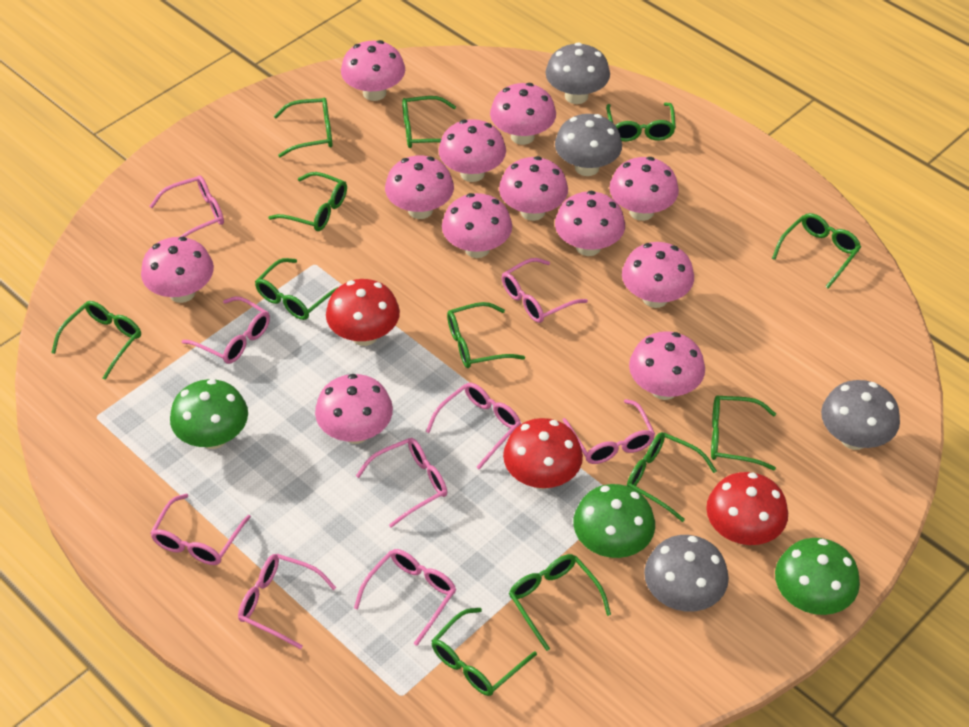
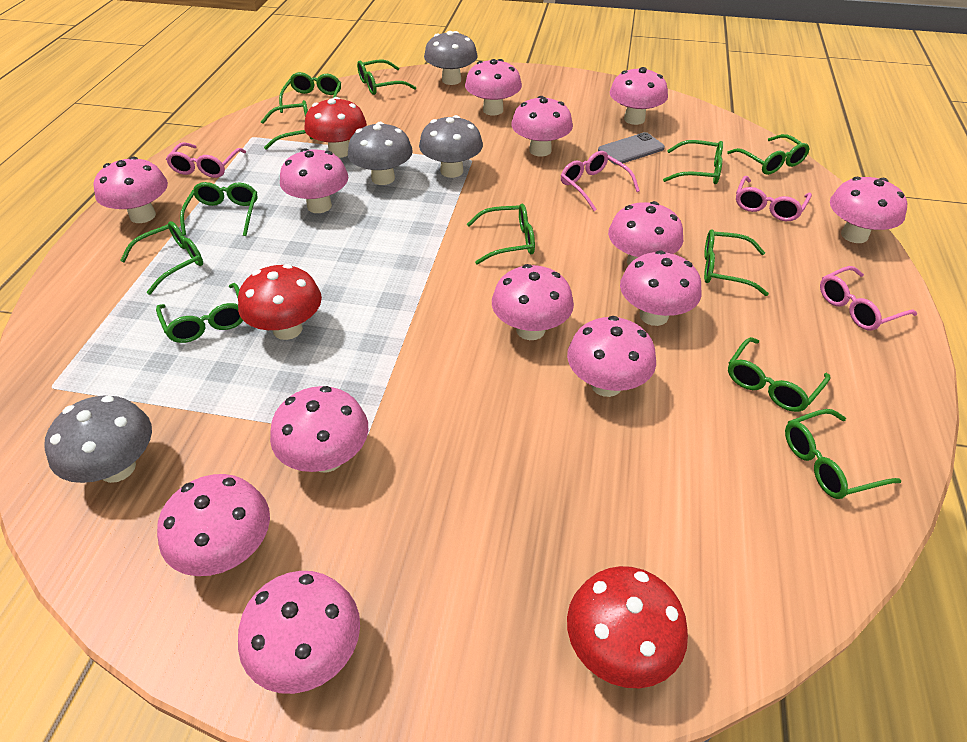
green mushroom: [170,379,248,449] [573,484,655,558] [775,538,860,615] = 3 -> none = 0
grey phone: none = 0 -> [598,132,665,165] = 1
pink glasses: [150,176,224,237] [150,494,251,565] [182,296,270,364] [238,554,336,649] [354,549,456,646] [356,438,447,528] [426,383,521,470] [502,258,588,323] [562,399,655,464] = 9 -> [166,142,246,178] [561,151,640,211] [736,176,812,221] [820,266,917,330] = 4
pink mushroom: [141,237,214,303] [315,374,393,444] [341,40,405,101] [385,155,454,219] [439,119,506,182] [442,193,512,258] [490,83,556,145] [499,156,568,221] [555,191,625,256] [609,157,679,221] [622,242,694,308] [629,331,705,400] = 12 -> [94,157,168,223] [157,474,270,576] [238,571,360,694] [270,386,368,472] [280,148,348,213] [465,59,522,115] [492,264,574,340] [511,96,573,157] [567,316,656,397] [608,201,683,266] [610,67,668,125] [620,250,702,326] [830,177,907,243] = 13

